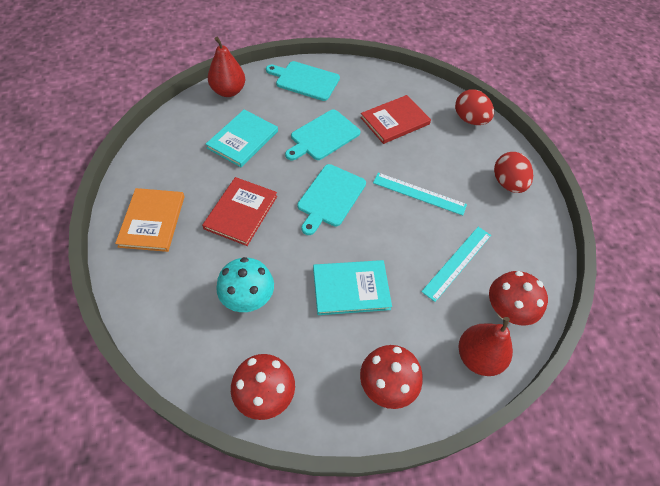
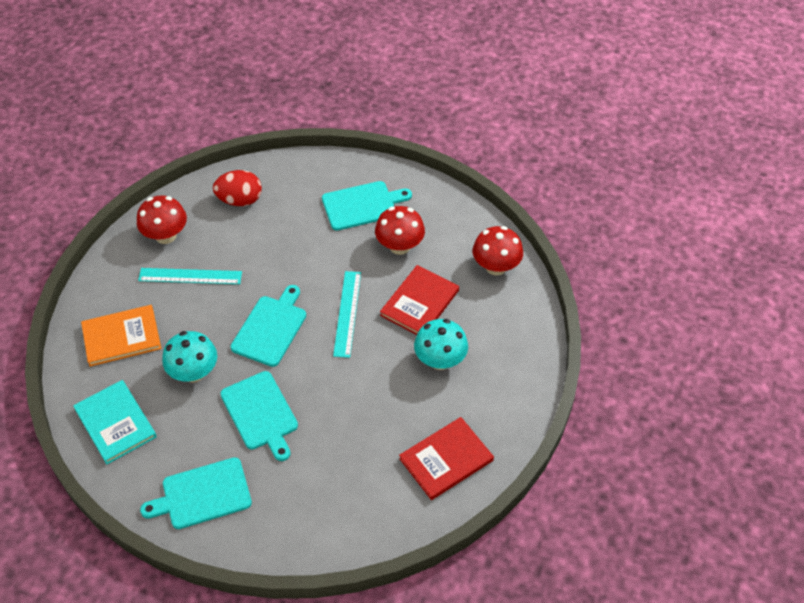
red egg: [455,89,494,125] [494,152,533,193] = 2 -> [213,170,262,206] = 1
red pear: [208,37,245,97] [459,317,513,376] = 2 -> none = 0
turquoise book: [206,110,278,167] [313,260,392,315] = 2 -> [73,380,157,464] = 1
turquoise cutting board: [266,61,340,101] [285,110,361,161] [297,164,366,235] = 3 -> [140,457,252,529] [220,371,298,461] [231,285,306,367] [322,181,412,231] = 4
turquoise mushroom: [216,257,274,312] = 1 -> [162,331,217,383] [414,319,468,370] = 2

